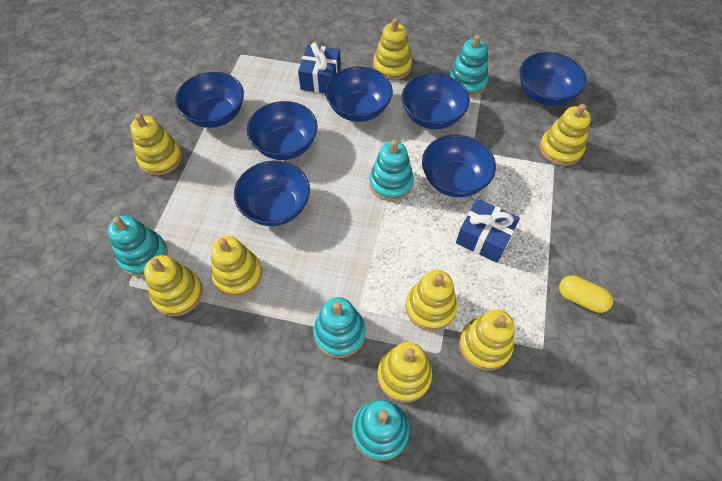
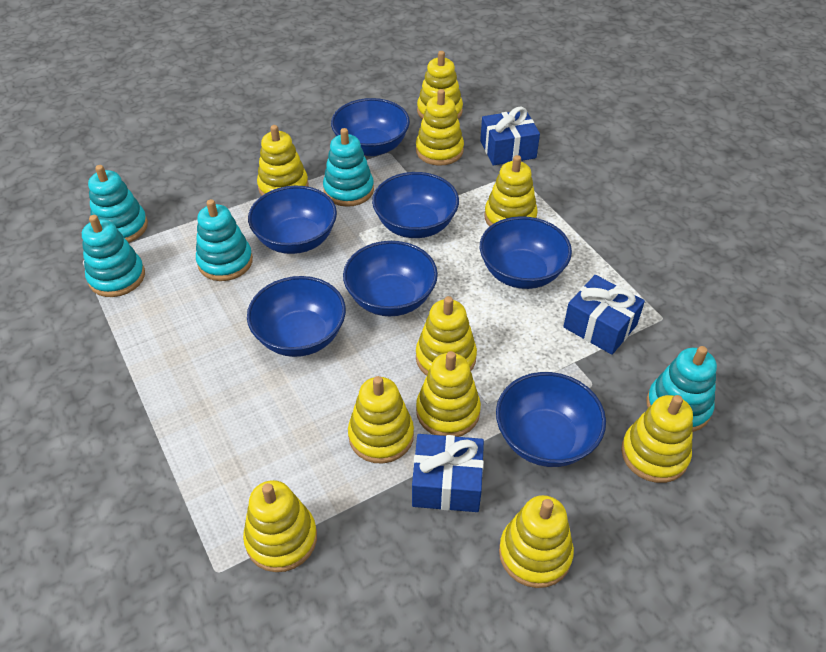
blue gift: [298,42,341,93] [456,199,520,263] = 2 -> [412,434,484,512] [480,107,540,165] [563,275,645,355] = 3
yellow capsule: [559,275,613,313] = 1 -> none = 0
yellow stacking toy: [130,113,182,175] [144,255,203,316] [211,236,262,297] [373,18,412,80] [377,342,432,403] [405,270,457,331] [459,310,515,371] [540,104,591,166] = 8 -> [243,480,317,572] [257,125,308,196] [348,376,414,464] [416,89,464,166] [416,296,477,376] [416,351,481,437] [417,51,463,119] [484,155,538,227] [499,495,574,588] [621,395,693,483] = 10

